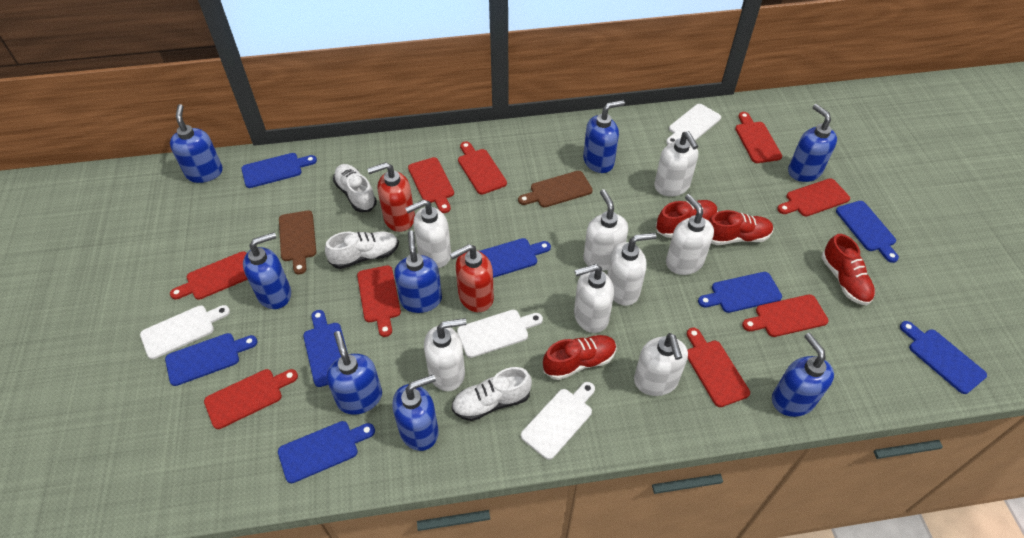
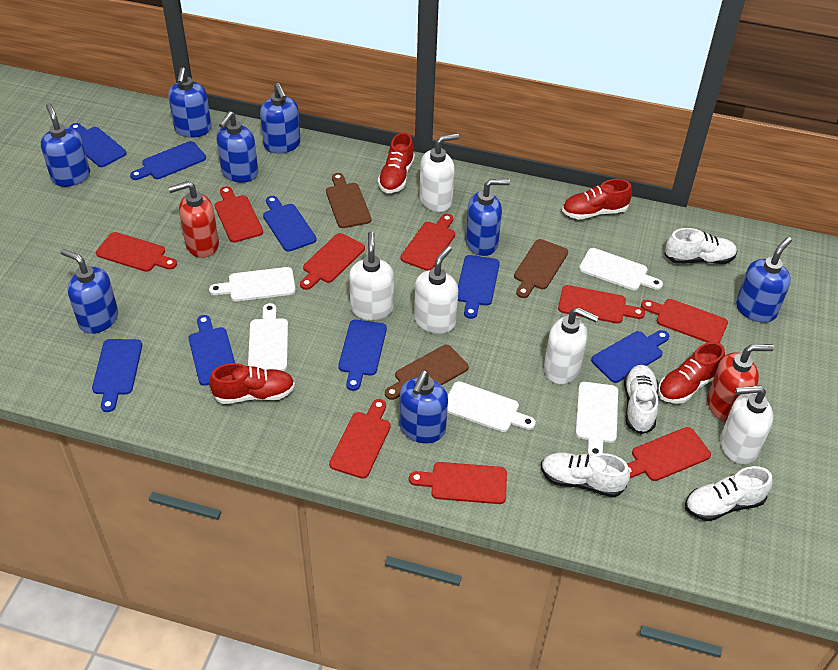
brown cutting board: [279,210,316,274] [518,171,593,208] = 2 -> [326,173,371,228] [385,345,468,400] [514,239,568,298] = 3
white cutting board: [140,305,230,359] [457,310,543,358] [521,382,595,460] [666,104,721,145] = 4 -> [209,267,296,301] [248,303,288,371] [447,381,536,432] [576,382,618,455] [579,248,663,290] = 5
white shoe: [325,231,399,269] [333,164,377,212] [452,367,532,421] = 3 -> [541,453,630,497] [624,365,659,434] [664,228,737,264] [685,466,773,521] = 4
white soap dispenser: [405,199,451,268] [424,318,466,391] [574,264,614,333] [583,189,628,271] [607,233,656,306] [634,333,688,396] [654,131,698,197] [666,194,714,275] = 8 -> [349,231,394,320] [414,246,458,334] [419,133,459,212] [544,307,599,384] [720,385,773,464] = 5

